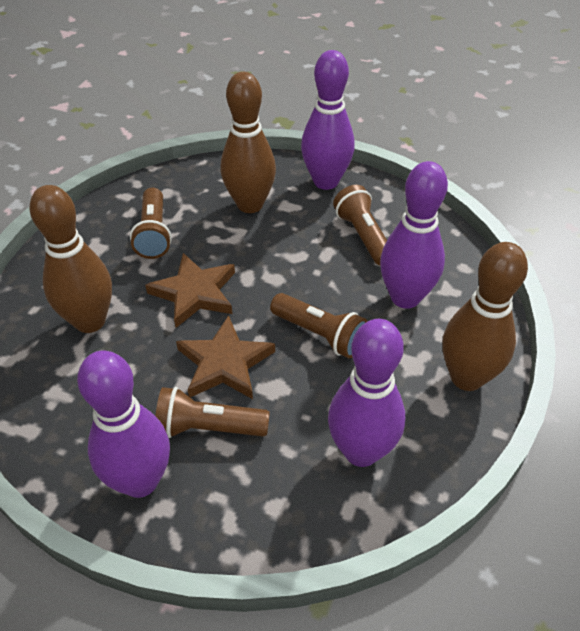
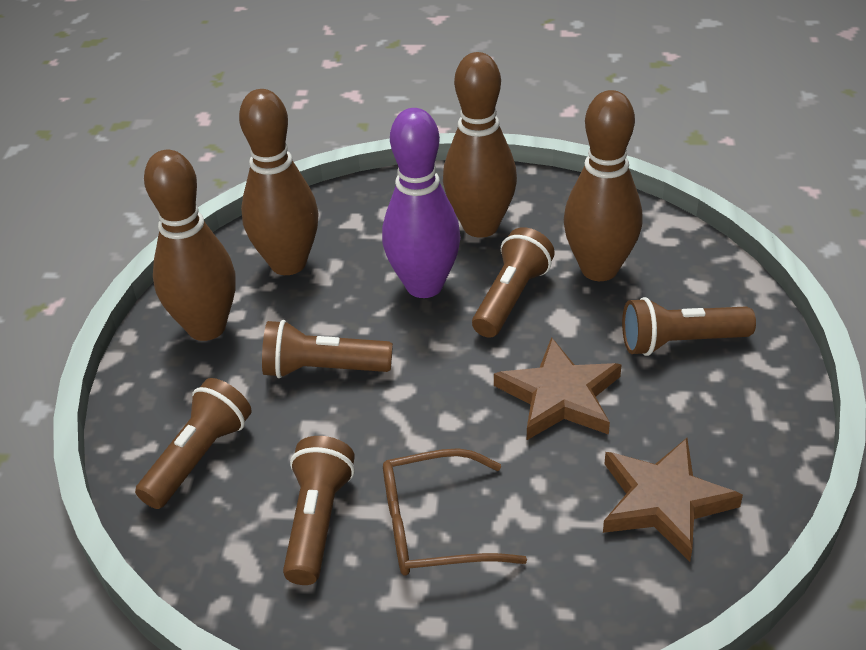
brown bowling pin: [29,185,112,333] [221,72,276,213] [443,242,528,391] = 3 -> [144,150,236,341] [239,89,319,275] [443,52,517,238] [564,90,642,281] = 4
brown flashlight: [130,188,172,259] [155,387,270,438] [270,293,368,358] [333,185,387,265] = 4 -> [135,378,252,509] [262,320,393,378] [283,436,355,585] [472,227,555,338] [622,297,756,356] = 5
brown glasses: none = 0 -> [383,448,527,576] = 1
purple bowling pin: [77,350,170,498] [301,50,355,190] [328,319,405,467] [380,161,448,309] = 4 -> [382,108,461,298] = 1

